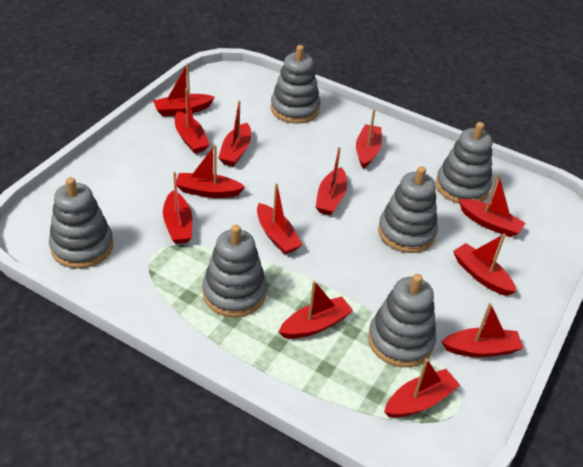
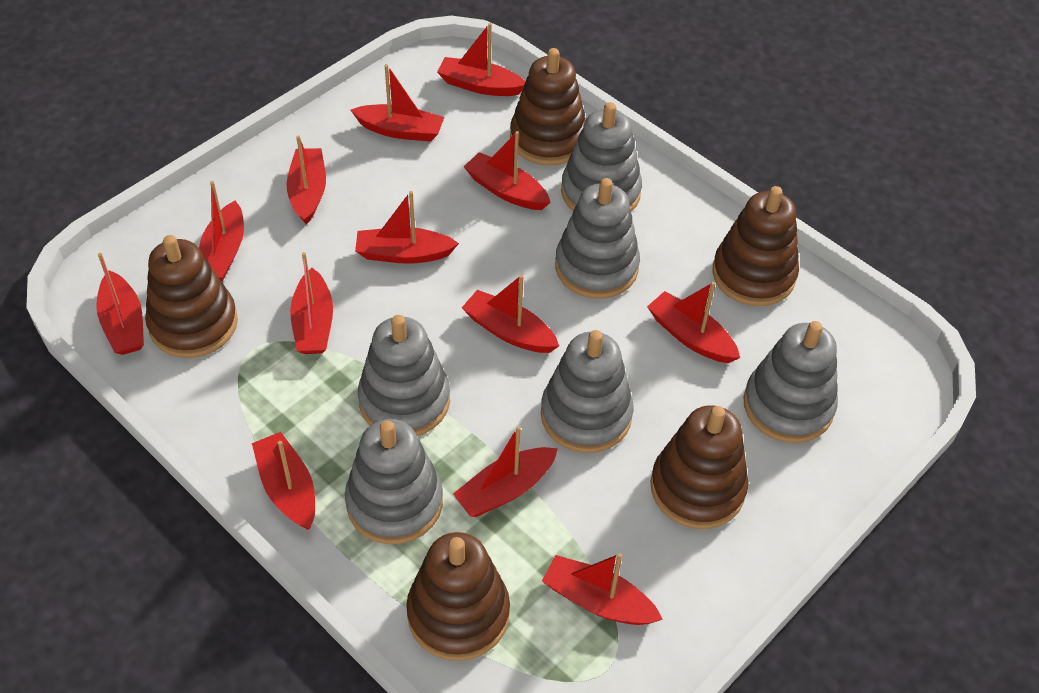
brown stacking toy: none = 0 -> [145,235,238,358] [406,532,510,661] [510,48,586,166] [651,405,748,529] [712,186,799,306] = 5

